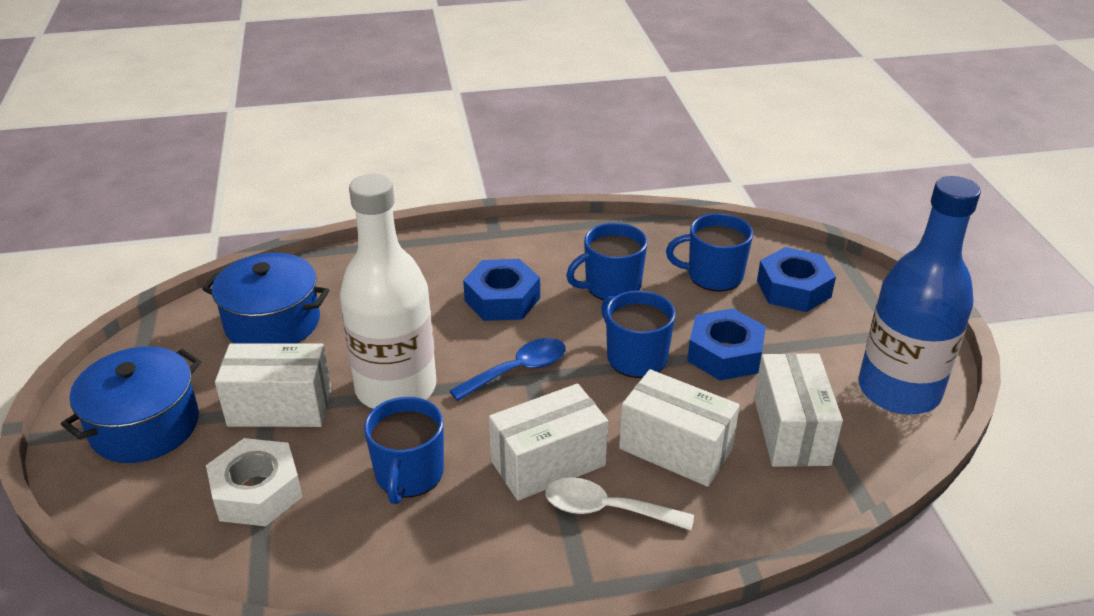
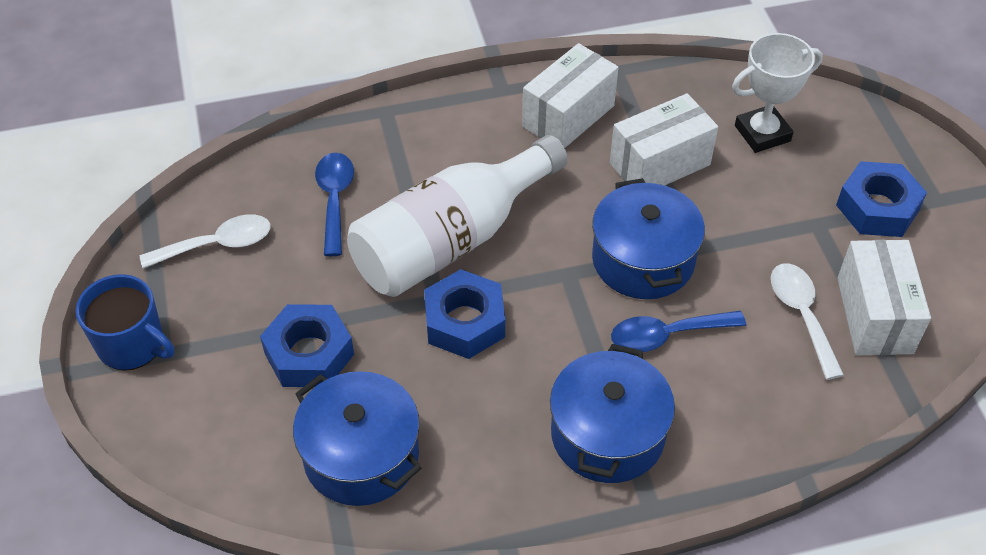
blue bottle: [858,176,981,415] = 1 -> none = 0
blue mug: [364,397,444,504] [566,223,648,300] [601,290,675,378] [666,213,753,292] = 4 -> [76,274,174,371] = 1
blue pot: [61,347,201,463] [202,253,329,344] = 2 -> [293,371,421,506] [550,344,675,483] [592,178,705,299] = 3
blue spoon: [449,338,566,401] = 1 -> [315,153,354,256] [611,311,746,352] = 2
white box: [215,343,331,427] [489,384,608,501] [619,369,740,487] [754,353,843,467] = 4 -> [522,43,618,148] [610,93,718,185] [837,240,931,355] = 3
white nut: [206,438,303,526] = 1 -> none = 0
white spoon: [545,477,694,530] = 1 -> [139,214,271,269] [771,263,844,380] = 2
white trophy: none = 0 -> [732,33,823,153] = 1

